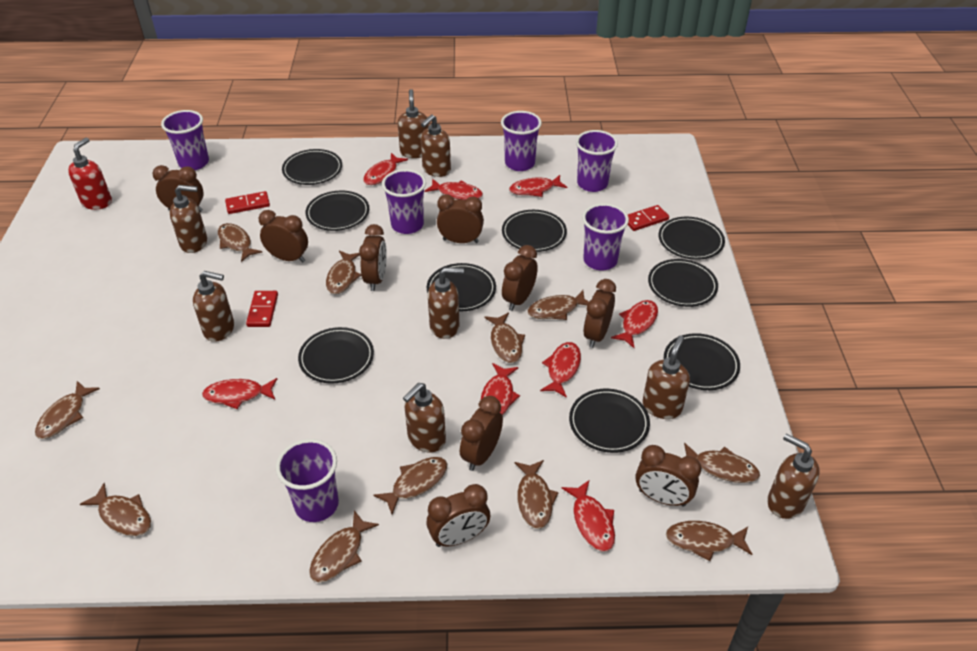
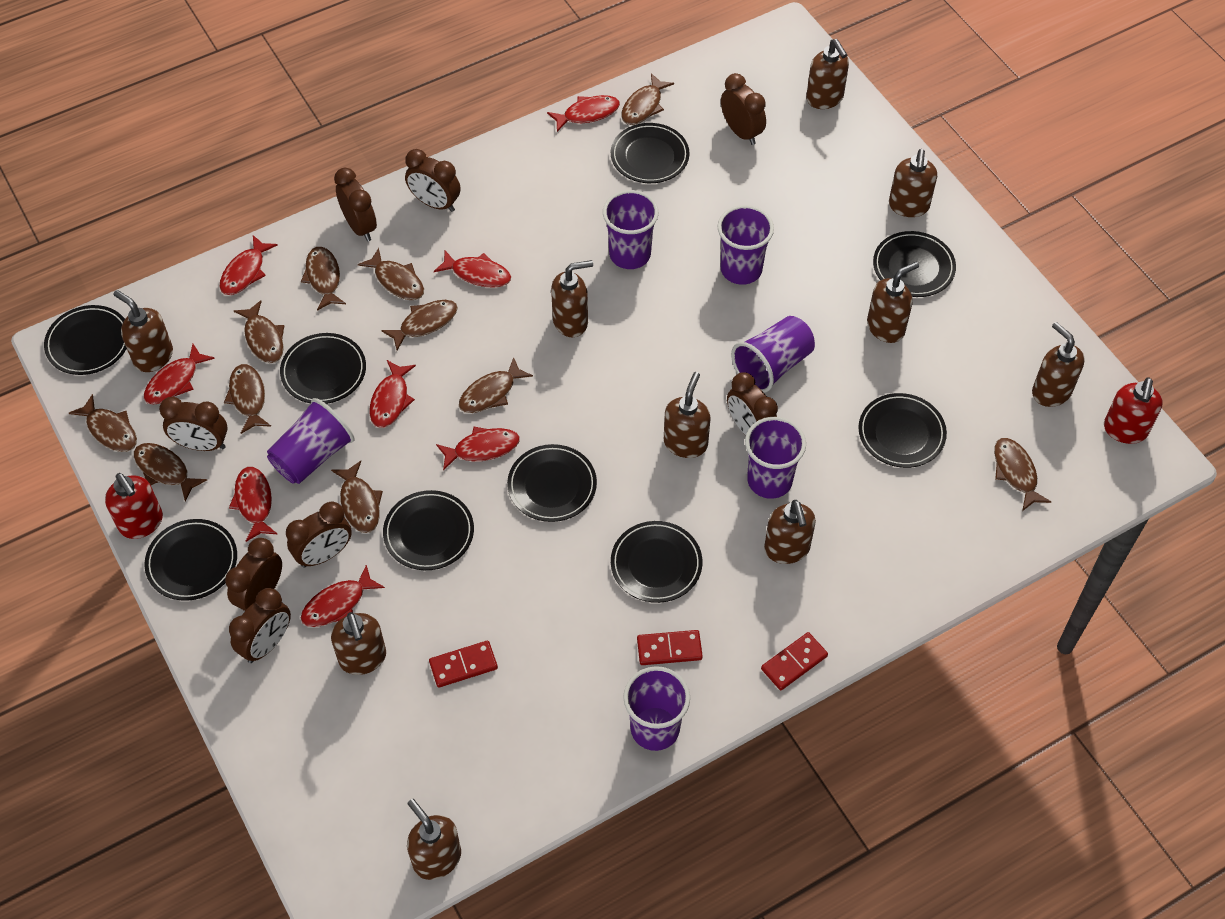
brown clock: [152,165,204,212] [259,210,308,263] [359,224,387,291] [426,484,490,547] [437,194,484,243] [460,396,503,471] [502,245,538,311] [583,279,616,348] [635,445,701,507] = 9 -> [159,397,228,451] [225,538,282,611] [229,588,291,663] [286,502,352,568] [334,168,377,241] [405,149,461,212] [721,73,766,145] [727,372,778,435] = 8
brown soap dispenser: [170,185,207,253] [193,271,234,342] [398,89,429,158] [403,383,446,453] [421,114,451,177] [428,267,464,339] [642,335,690,419] [767,433,820,519] = 8 -> [113,290,173,372] [331,612,386,675] [407,799,461,880] [551,260,593,337] [664,372,711,458] [764,500,816,564] [806,39,849,109] [867,262,919,343] [889,149,937,217] [1032,322,1085,407] = 10
red soap dispenser: [68,137,112,210] = 1 -> [105,473,163,539] [1104,378,1163,444] = 2

